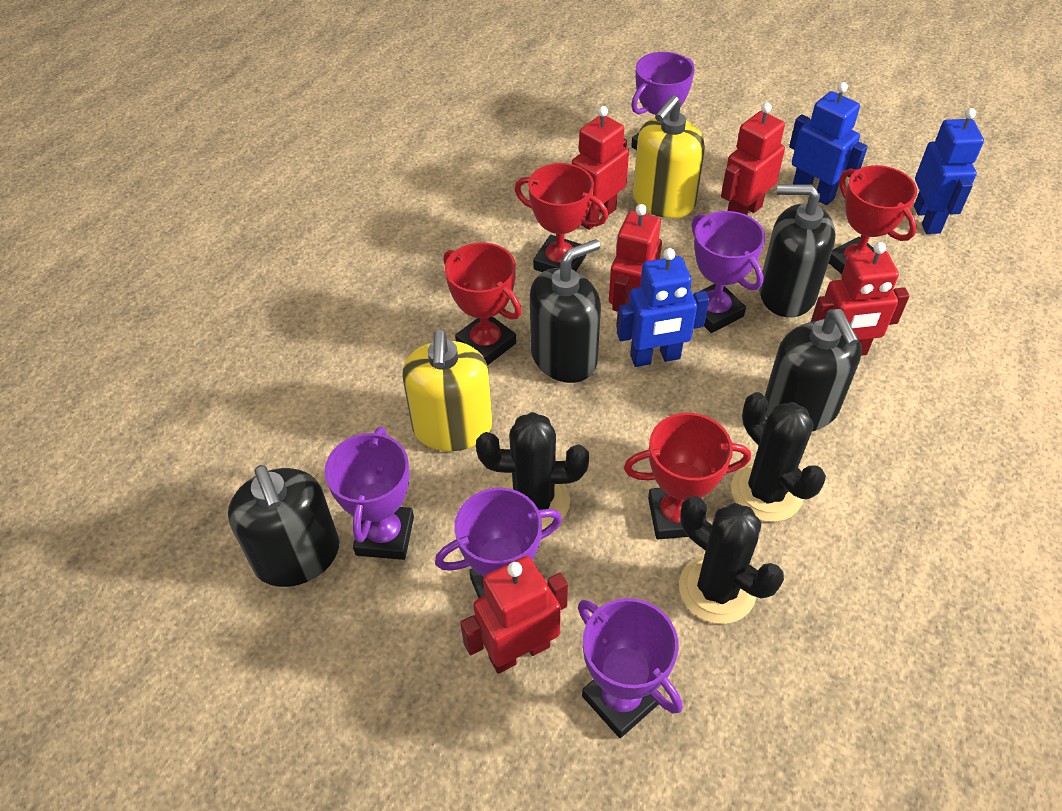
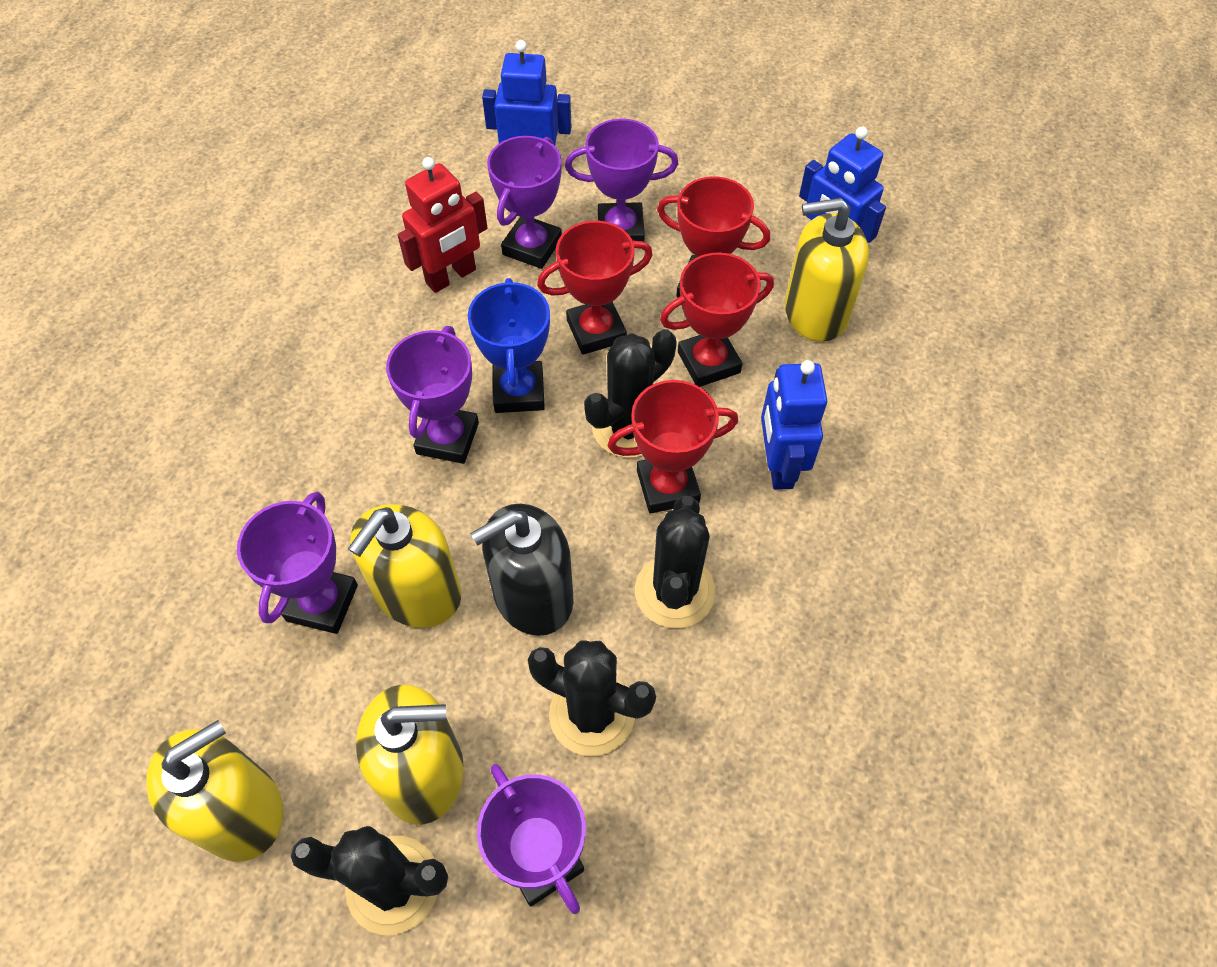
black cactus: [476,412,589,530] [679,496,784,624] [731,392,826,522] = 3 -> [291,826,448,935] [528,640,656,756] [584,329,677,458] [635,496,716,628] = 4
black soap dispenser: [228,465,339,587] [530,239,601,383] [759,184,836,318] [765,309,862,431] = 4 -> [471,504,573,636] = 1
blue trophy: none = 0 -> [468,278,550,413] = 1
red robot: [460,556,568,674] [572,106,629,230] [609,204,662,327] [721,102,785,215] [811,242,910,356] = 5 -> [398,157,488,293] = 1
yellow soap dispenser: [402,329,492,451] [633,95,705,218] = 2 -> [146,720,283,862] [348,504,462,628] [356,684,464,825] [785,198,869,342] = 4

